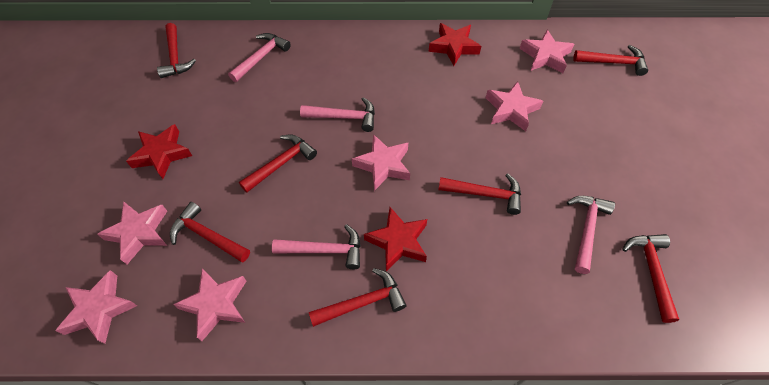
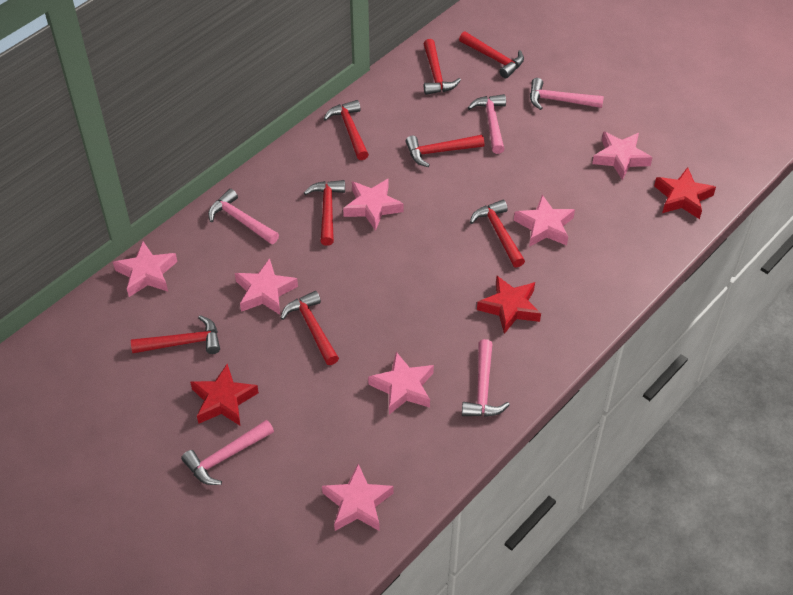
pink hammer: [228,33,291,82] [272,224,361,269] [300,97,375,132] [567,196,615,274] = 4 -> [181,420,274,485] [208,189,279,244] [462,339,510,417] [468,94,506,154] [530,78,604,110] = 5
pink star: [55,270,137,344] [97,202,167,265] [173,268,246,341] [352,134,410,191] [486,81,543,131] [519,30,574,73] = 6 -> [113,241,177,297] [235,258,298,315] [322,464,394,531] [343,179,403,231] [368,352,434,415] [514,195,575,247] [592,131,653,180] = 7
red hammer: [157,23,196,78] [170,202,250,262] [239,134,317,192] [309,268,407,327] [438,173,521,215] [573,45,648,76] [623,234,679,323] = 7 -> [131,315,220,354] [281,291,339,365] [304,180,345,246] [324,100,369,160] [406,135,484,167] [423,39,461,95] [459,32,524,78] [470,200,525,268] = 8

